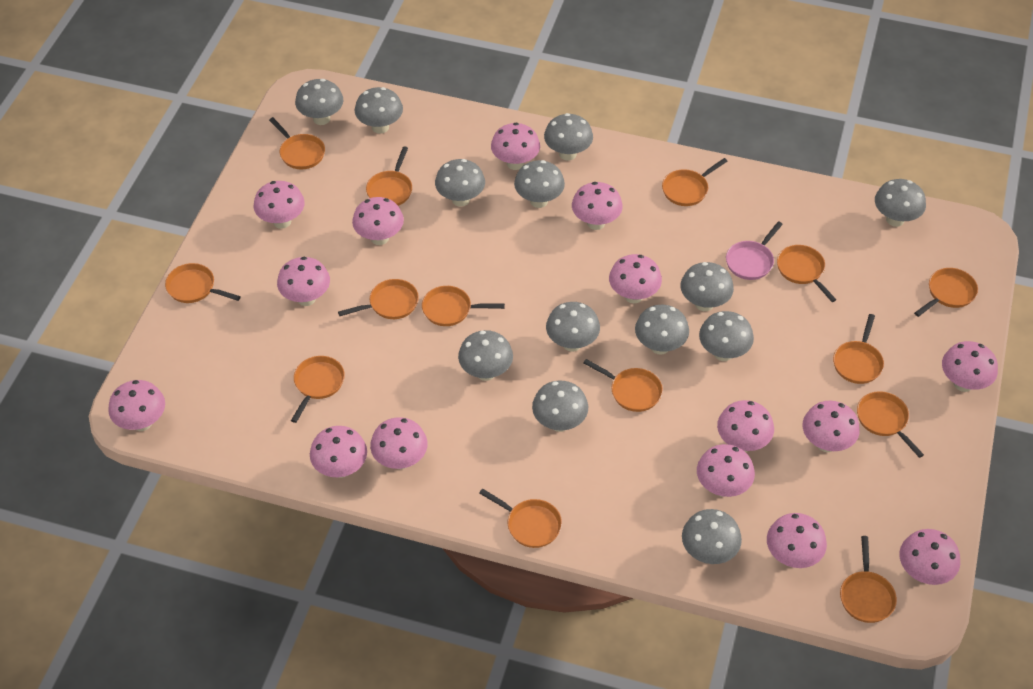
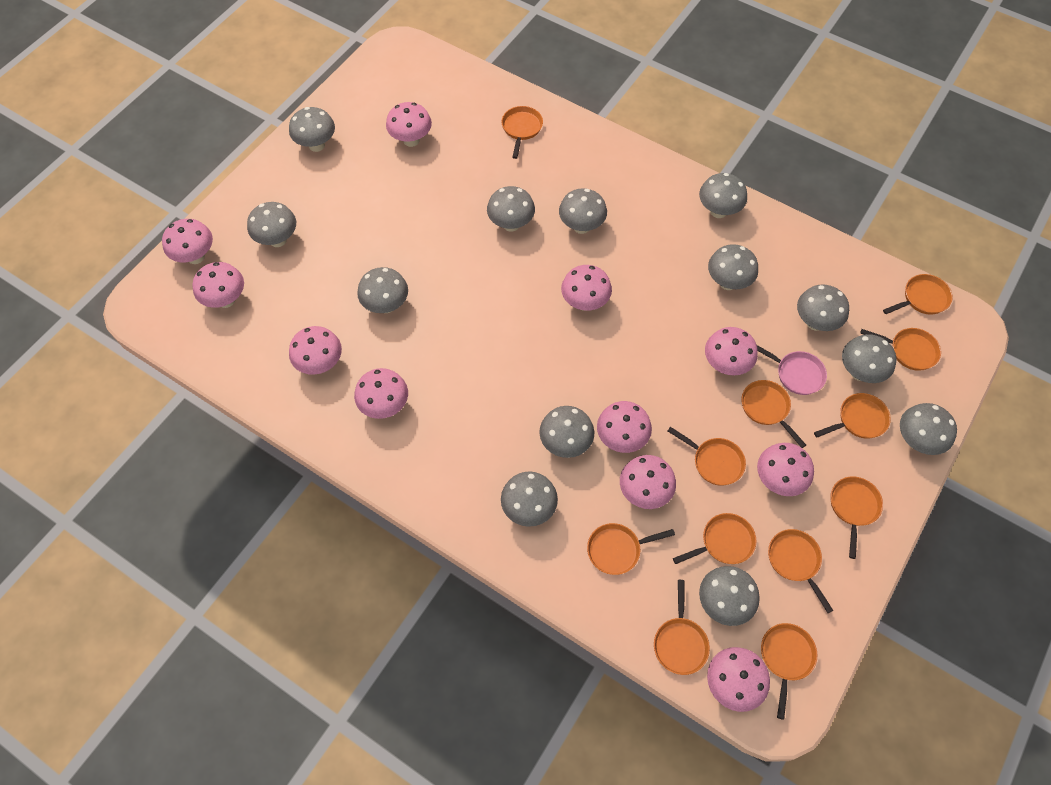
orange pan: [165,263,241,303] [269,117,325,169] [291,356,345,423] [338,279,419,319] [366,146,412,206] [422,286,505,326] [479,488,562,548] [583,359,663,412] [662,158,728,206] [777,245,836,302] [833,314,884,384] [840,536,897,623] [857,391,924,458] [914,268,978,317] = 14 -> [502,106,543,159] [587,523,675,575] [654,580,710,675] [668,427,746,486] [673,513,756,564] [741,380,806,448] [761,623,817,720] [768,529,834,613] [814,393,891,439] [831,476,883,559] [860,328,941,371] [883,274,953,315] = 12
pink mushroom: [108,380,165,431] [254,181,305,229] [277,257,330,306] [310,426,367,478] [352,197,404,245] [370,417,428,469] [491,123,540,170] [572,182,623,230] [609,254,662,303] [697,444,755,497] [717,400,774,452] [767,513,827,568] [802,401,860,452] [899,529,960,585] [942,341,998,392] = 15 -> [162,219,213,264] [192,262,244,308] [289,326,342,375] [354,368,408,419] [386,102,432,147] [561,265,612,311] [597,401,652,453] [620,455,676,509] [705,327,758,376] [707,647,770,712] [757,443,814,496] = 11

